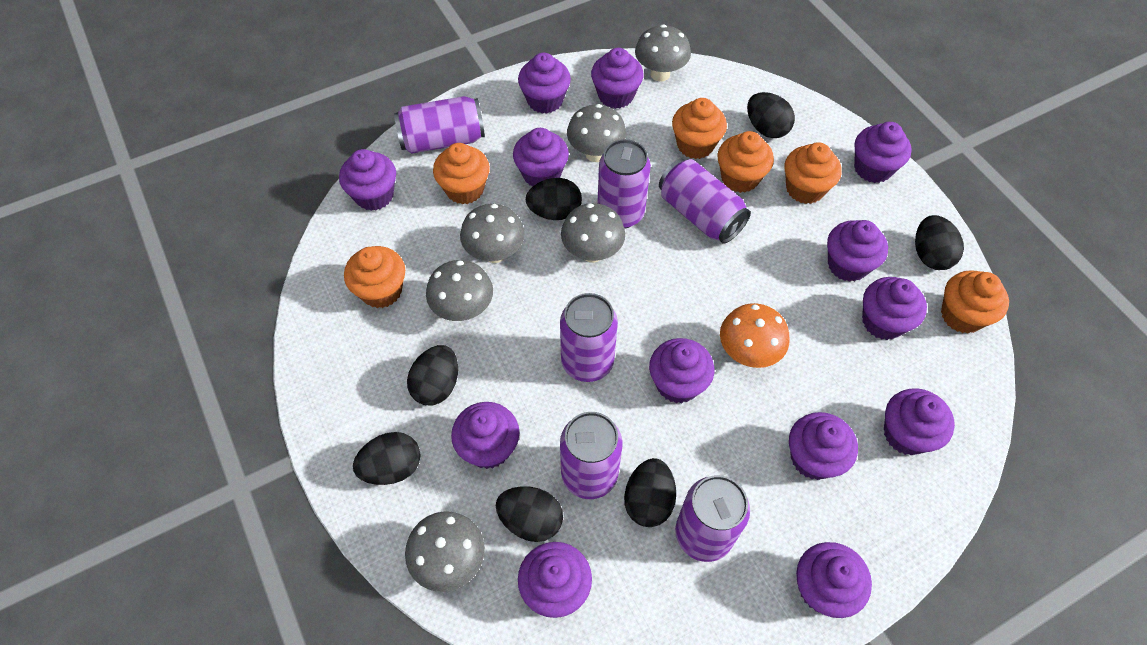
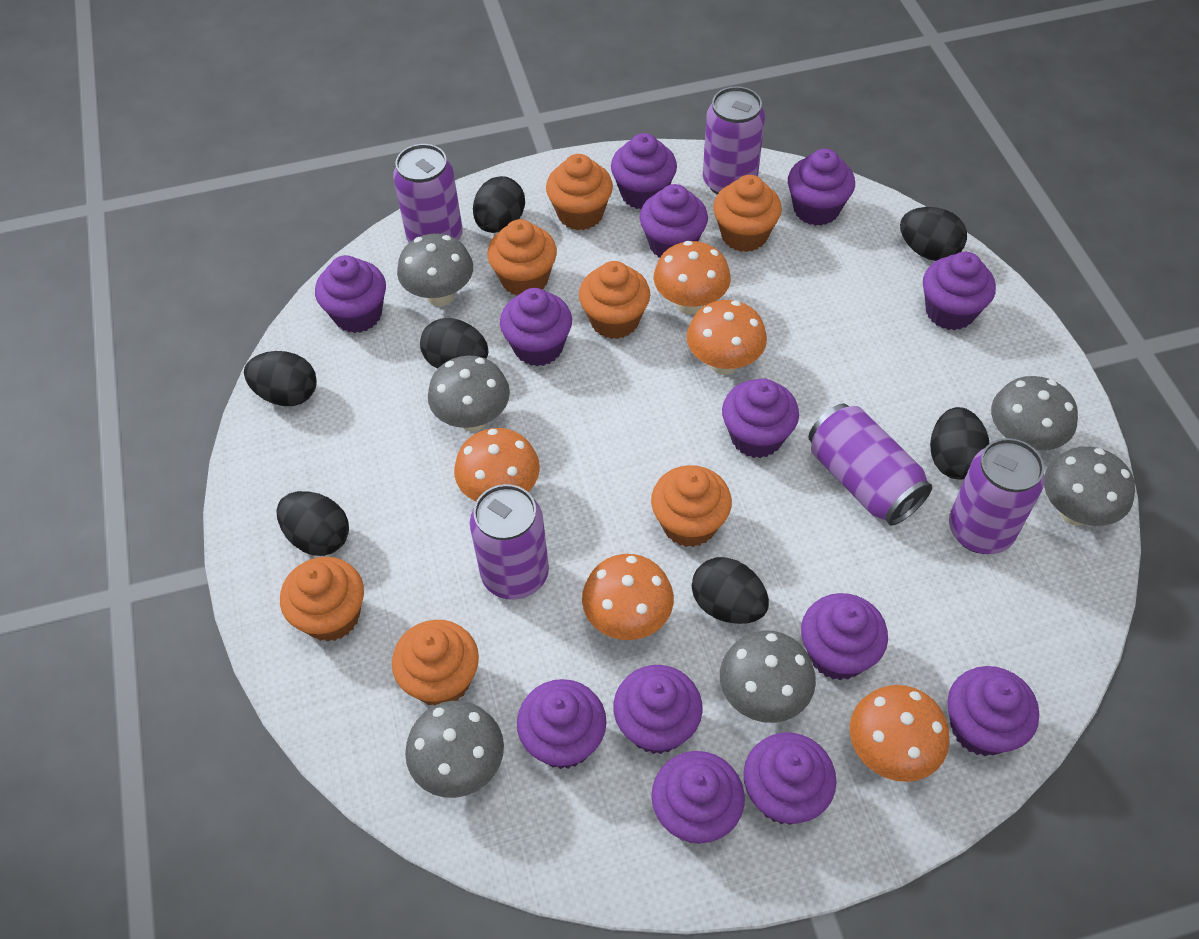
orange cupcake: [344,246,405,308] [433,143,490,204] [672,98,727,159] [717,131,774,193] [785,142,842,204] [941,270,1009,333] = 6 -> [280,557,364,642] [392,620,479,706] [487,219,557,296] [546,154,613,230] [579,261,650,339] [651,465,732,547] [713,175,782,252] = 7
orange mushroom: [720,303,790,368] = 1 -> [454,428,540,501] [582,554,674,640] [654,241,731,315] [687,300,767,375] [850,685,950,782] = 5
purple can: [394,96,485,154] [560,293,618,382] [560,412,622,499] [597,139,651,229] [659,158,751,244] [675,475,750,562] = 6 -> [393,144,463,243] [470,484,549,600] [703,86,765,195] [808,403,932,526] [949,438,1045,554] = 5

